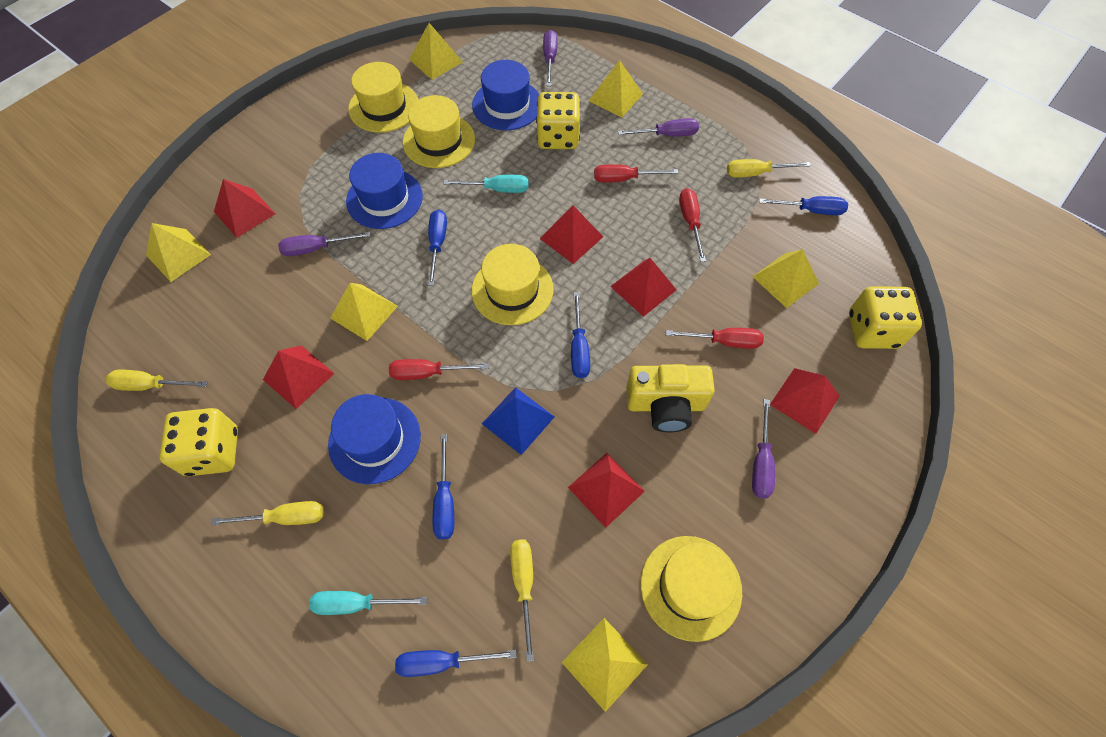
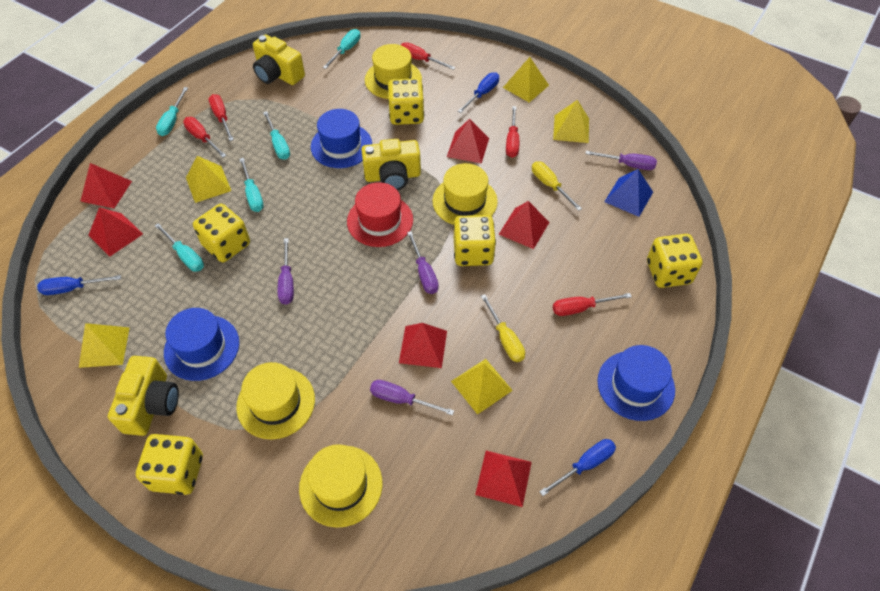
blue screwdriver: [395,650,517,677] [428,209,447,286] [433,434,454,539] [571,292,590,378] [759,196,848,215] = 5 -> [37,275,121,295] [458,72,499,113] [539,439,616,496] = 3
red hat: none = 0 -> [347,182,413,247] = 1
red screwdriver: [389,359,488,380] [594,164,678,183] [666,328,764,349] [679,188,706,262] = 4 -> [183,117,226,158] [208,94,234,141] [401,42,455,70] [506,106,519,158] [553,293,632,316] = 5
turquoise screwdriver: [309,591,427,615] [443,175,528,193] = 2 -> [155,223,204,272] [156,87,188,136] [240,158,264,212] [263,111,290,160] [323,29,361,69] = 5
yellow camera: [626,364,715,432] = 1 -> [108,356,179,436] [253,34,305,85] [361,139,421,190] = 3
yellow dice: [159,408,238,476] [536,92,580,149] [849,286,922,349] = 3 -> [136,434,203,495] [193,204,250,262] [388,78,424,125] [453,215,496,266] [647,234,703,288] = 5
yellow pyramid: [146,223,211,282] [330,283,398,341] [409,23,463,80] [562,618,648,712] [588,60,643,118] [752,249,819,308] = 6 -> [79,323,130,368] [186,156,231,203] [451,359,513,415] [503,57,549,103] [553,100,589,143] = 5
yellow screwdriver: [106,370,208,391] [211,501,324,525] [510,540,534,662] [727,159,811,178] = 4 -> [481,294,525,362] [532,161,582,211] = 2

